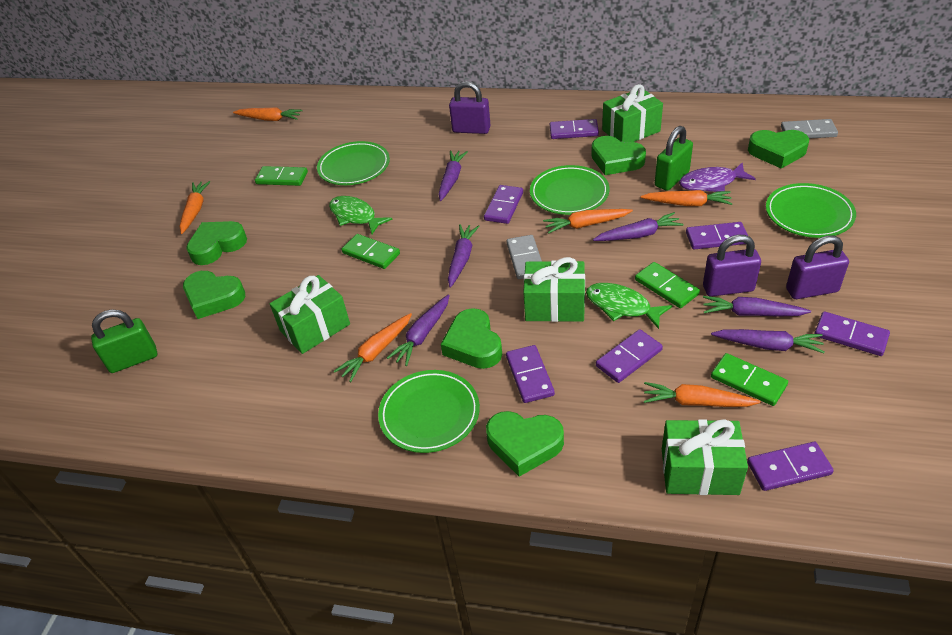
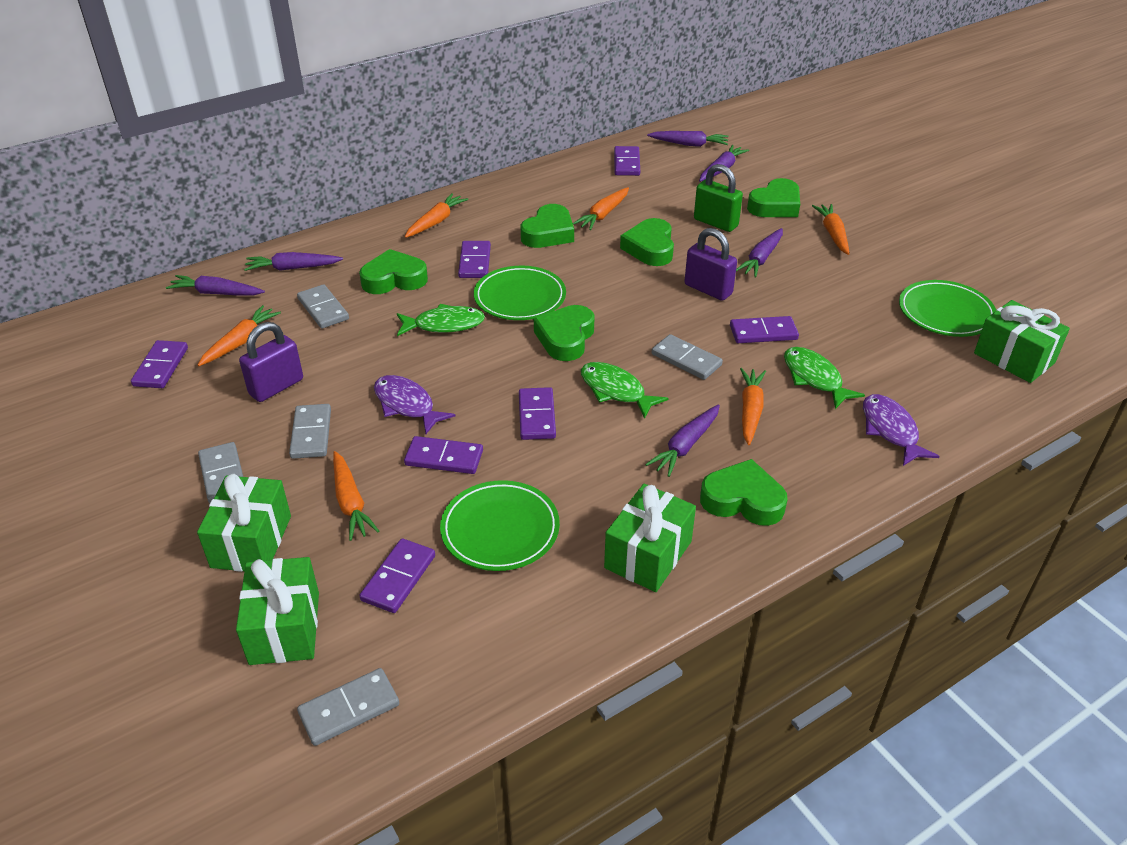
green domino: [255,166,308,186] [342,234,400,269] [635,262,700,308] [711,353,788,406] = 4 -> none = 0
green fish: [329,196,393,234] [586,283,672,329] = 2 -> [397,304,485,336] [581,362,669,419] [784,347,865,409] = 3
green padlock: [91,309,157,373] [655,126,693,191] = 2 -> [694,164,743,232] = 1
green plate: [317,141,390,185] [378,370,480,453] [530,165,609,215] [766,183,856,238] = 4 -> [440,480,560,571] [474,266,566,320] [899,280,996,337] = 3
grey domino: [506,235,542,279] [781,119,838,139] = 2 -> [198,442,243,504] [289,404,331,459] [297,284,349,329] [297,668,399,746] [652,334,723,380] = 5
purple fish: [679,162,756,192] = 1 -> [374,375,456,434] [863,394,940,466] = 2
purple padlock: [449,81,491,134] [703,235,761,297] [786,236,849,299] = 3 -> [239,322,303,402] [685,228,737,301] = 2

